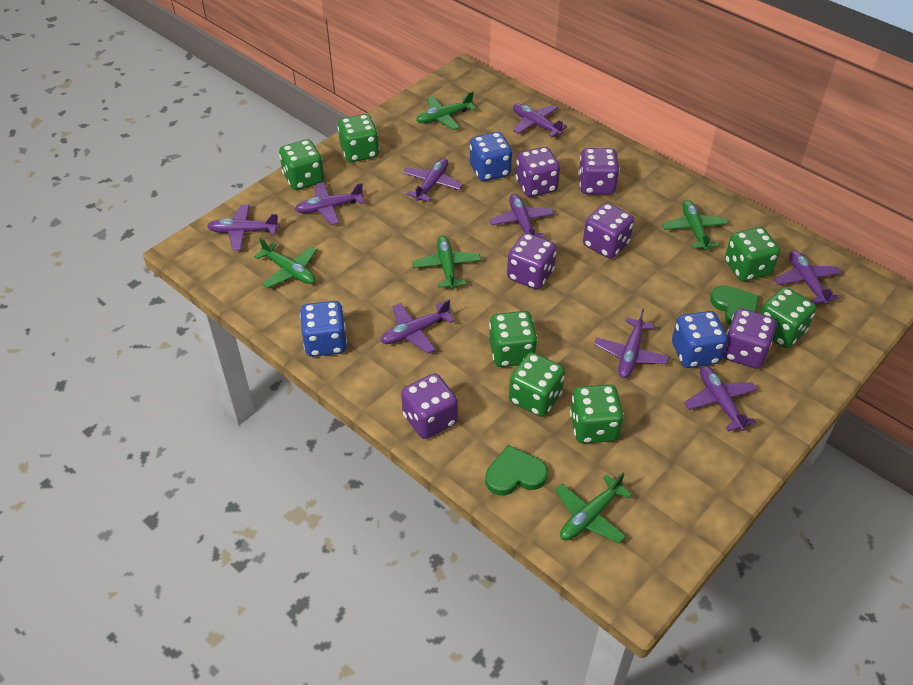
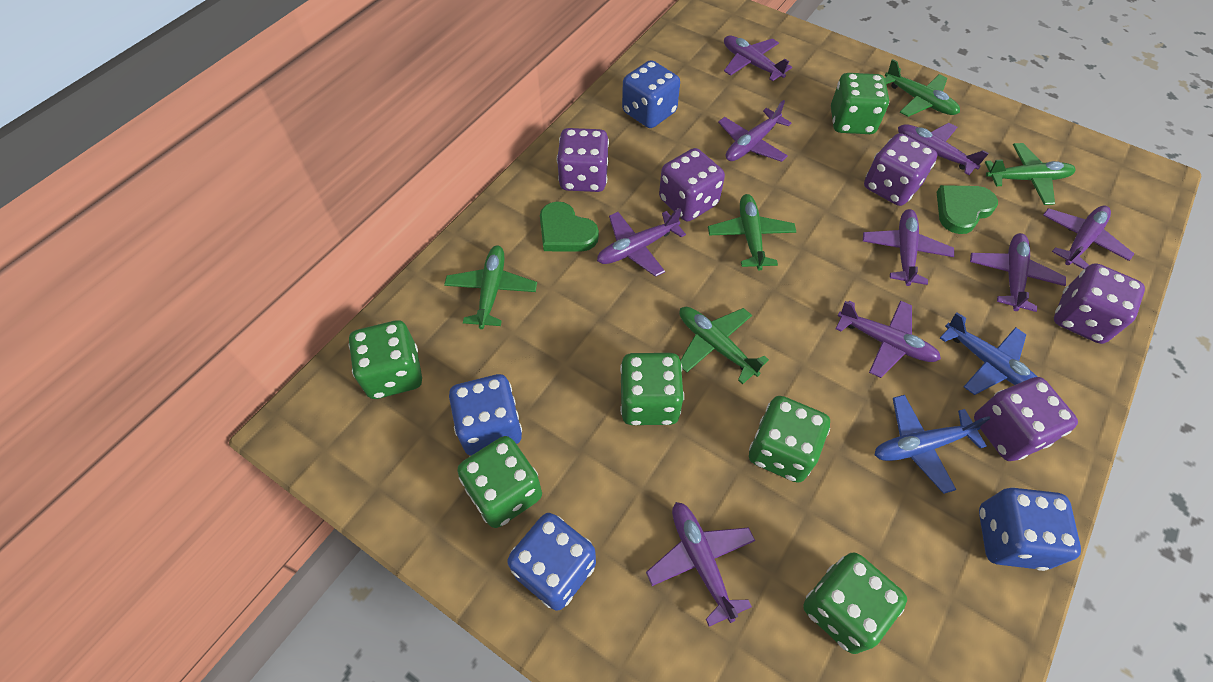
blue dice: [300,301,347,357] [470,132,512,181] [672,311,728,368] = 3 -> [449,374,522,456] [507,513,596,611] [622,60,680,128] [979,488,1081,571] = 4
blue plane: none = 0 -> [875,395,991,494] [940,312,1037,395] = 2
green dice: [279,139,324,190] [338,114,379,162] [489,311,538,367] [509,352,565,417] [570,384,624,444] [725,227,780,281] [760,287,816,348] = 7 -> [349,320,422,399] [457,436,542,528] [620,353,684,425] [749,396,830,483] [803,553,907,654] [831,73,889,134] = 6
purple dice: [401,373,458,439] [507,233,557,290] [516,147,560,197] [578,148,620,195] [583,203,634,259] [723,308,776,369] = 6 -> [557,128,609,192] [659,148,725,221] [864,133,938,206] [974,377,1078,461] [1054,263,1145,344] = 5

